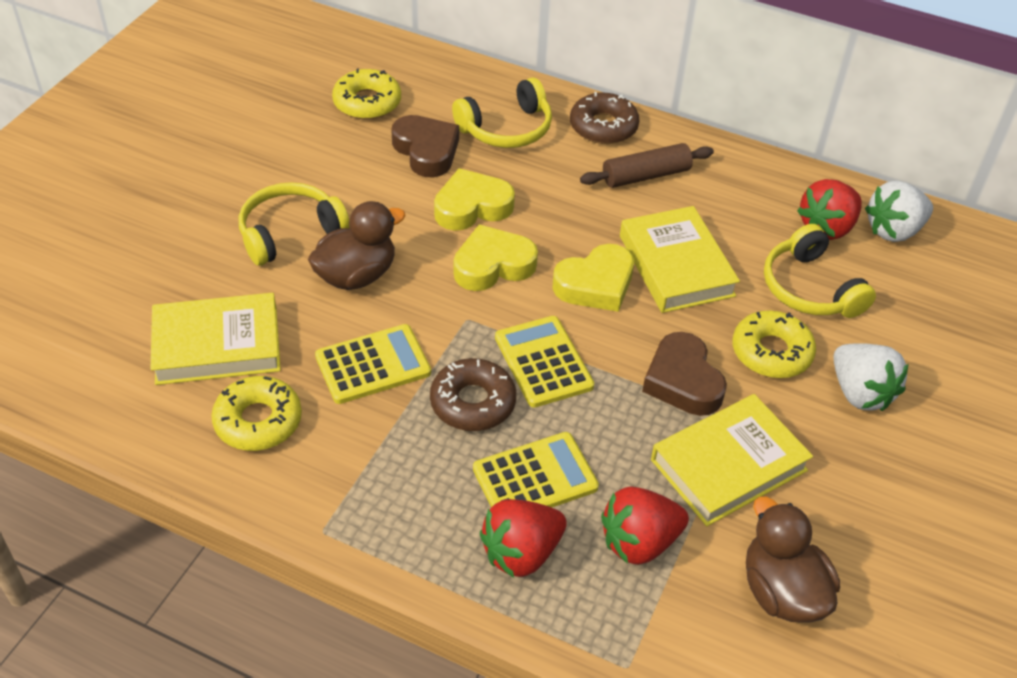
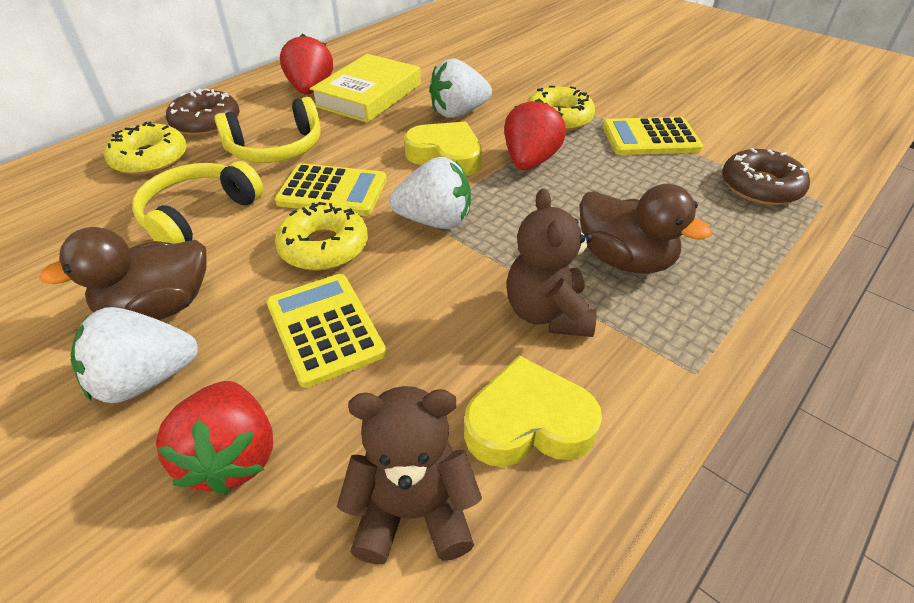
brown heart: [391,115,459,177] [642,332,727,416] = 2 -> none = 0
brown rolling pin: [580,143,714,188] = 1 -> none = 0
brown teddy bear: none = 0 -> [337,386,482,564] [507,188,597,337] = 2
white strawberry: [833,343,909,411] [865,181,933,242] = 2 -> [71,307,198,403] [389,157,471,229] [429,58,492,118] = 3
yellow book: [151,293,281,385] [620,206,740,313] [651,394,813,526] = 3 -> [310,54,421,123] = 1
yellow headphones: [239,182,349,266] [452,78,552,148] [764,224,876,318] = 3 -> [132,161,264,244] [214,97,321,163] = 2
yellow heart: [434,168,515,231] [454,224,538,291] [553,244,634,312] = 3 -> [404,122,482,176] [464,356,602,467] = 2

